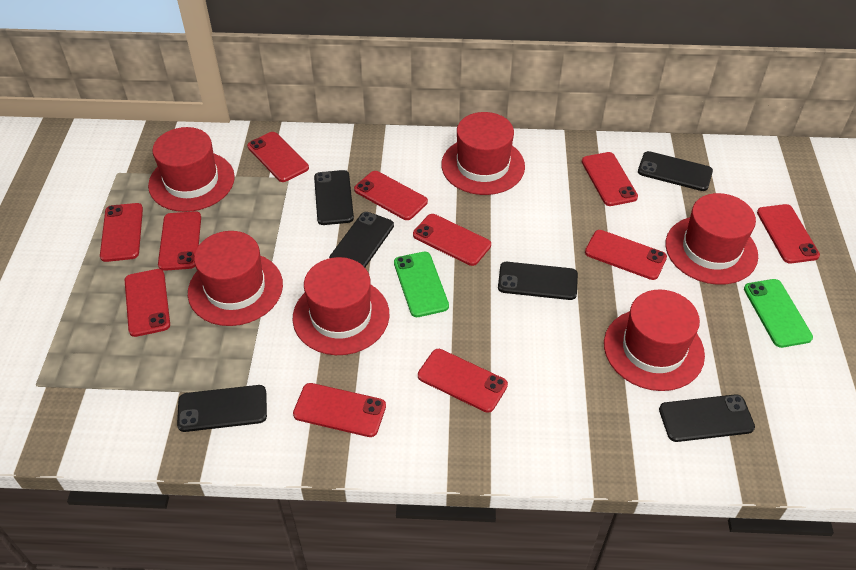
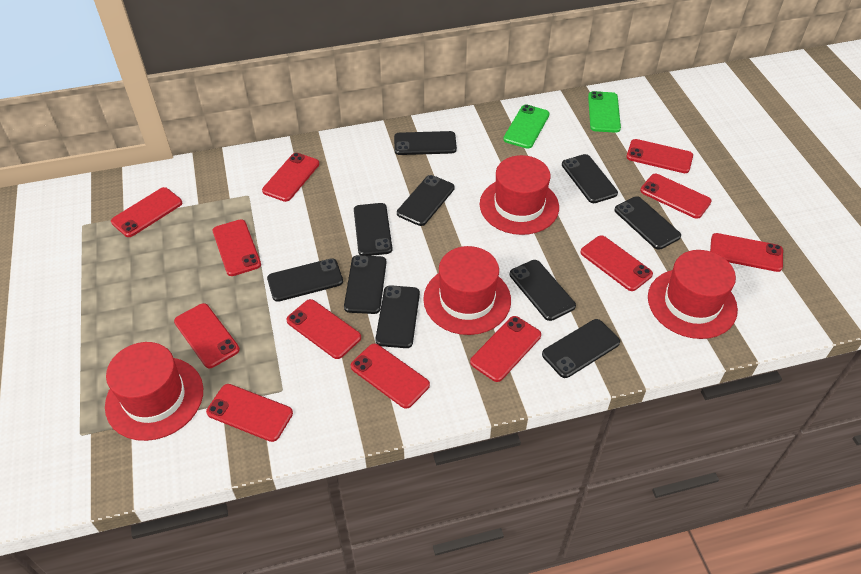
black phone: [177,385,267,432] [314,170,354,225] [329,212,394,267] [498,262,578,300] [638,151,713,191] [659,394,755,442] = 6 -> [267,258,343,302] [344,255,386,314] [354,203,392,256] [375,285,420,348] [394,131,457,155] [397,175,455,226] [510,260,576,321] [542,319,620,378] [562,154,618,203] [614,196,681,250] = 10
red hat: [148,127,235,212] [188,231,283,326] [293,257,389,355] [441,112,525,195] [604,289,705,391] [665,193,758,285] = 6 -> [105,342,203,441] [423,246,511,335] [480,155,559,235] [648,250,738,339] = 4
red phone: [100,203,143,262] [125,269,170,337] [158,211,201,271] [247,132,309,182] [293,383,386,437] [354,171,428,220] [413,214,491,266] [418,349,508,413] [582,152,638,206] [585,230,667,280] [757,204,820,263] = 11 -> [111,187,182,237] [174,303,240,368] [206,384,293,442] [213,219,261,276] [262,153,319,202] [286,299,361,359] [350,344,430,409] [470,316,541,382] [580,235,653,291] [626,139,693,173] [640,174,711,219] [710,233,783,272] = 12

